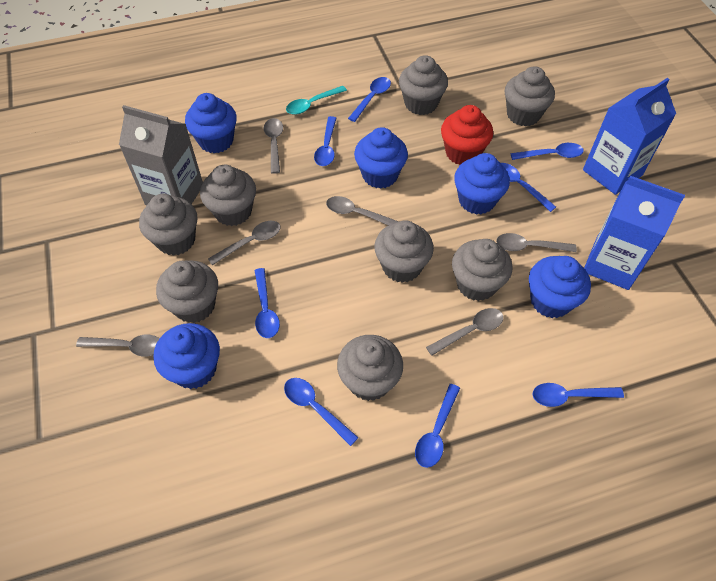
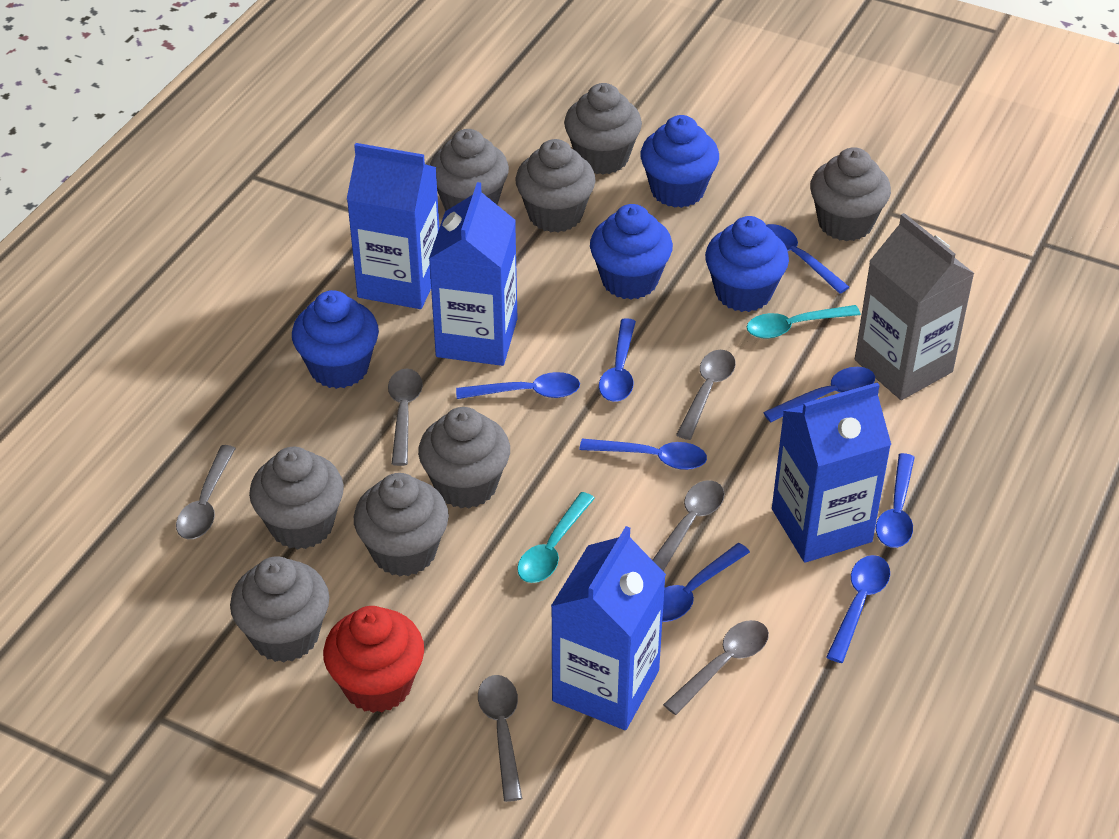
blue carton: [583,78,676,195] [584,176,685,290] = 2 -> [347,143,439,309] [429,182,518,366] [551,526,666,730] [772,382,891,563] = 4
blue cupcake: [153,323,220,389] [185,93,237,153] [354,127,408,189] [454,153,510,215] [529,256,591,318] = 5 -> [292,290,379,389] [590,204,673,300] [640,115,719,208] [705,216,789,312] = 4
turquoise spoon: [286,86,347,115] = 1 -> [517,492,595,583] [747,305,861,339] = 2

